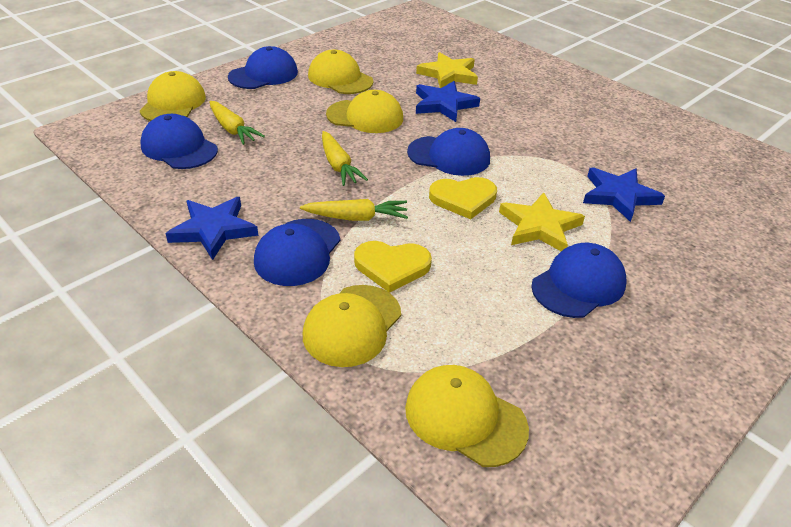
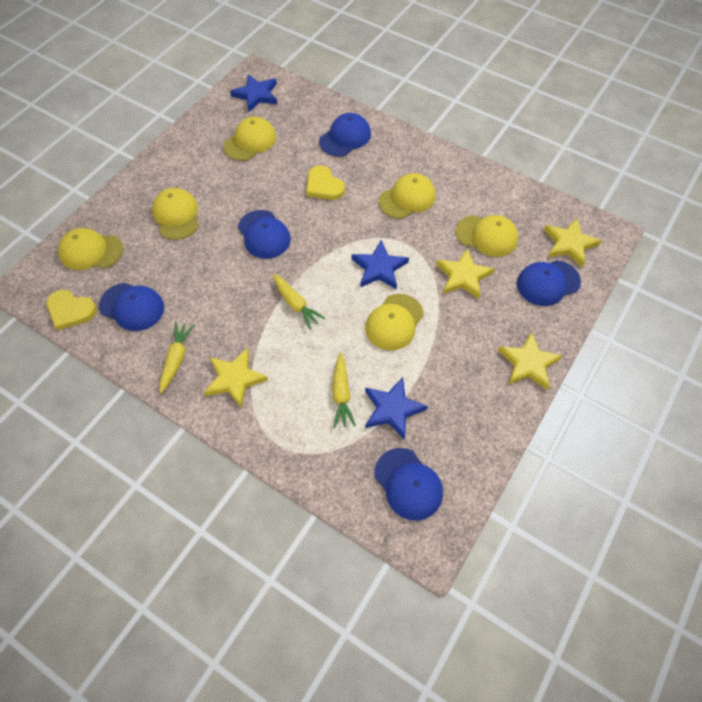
yellow cap: [140,71,206,121] [303,285,401,367] [308,50,373,94] [326,90,403,133] [405,365,529,467] = 5 -> [58,228,123,270] [152,188,199,240] [223,117,276,161] [365,294,424,350] [379,173,435,219] [456,215,518,257] = 6
yellow star: [416,52,478,88] [499,192,585,251] = 2 -> [204,348,268,408] [436,248,495,299] [498,332,563,390] [544,218,602,267] = 4

